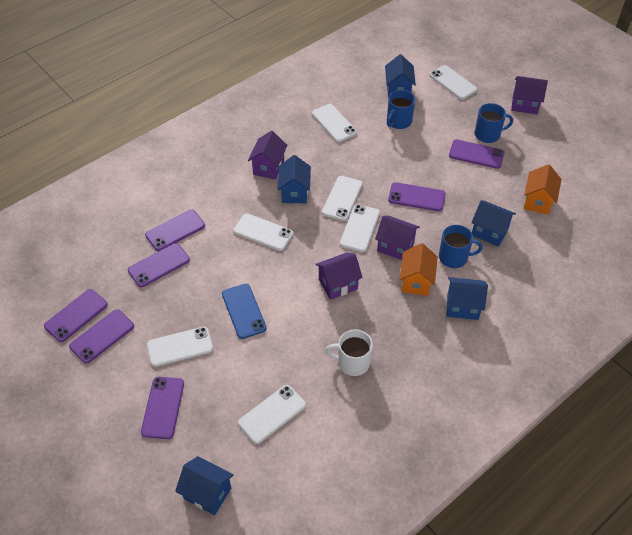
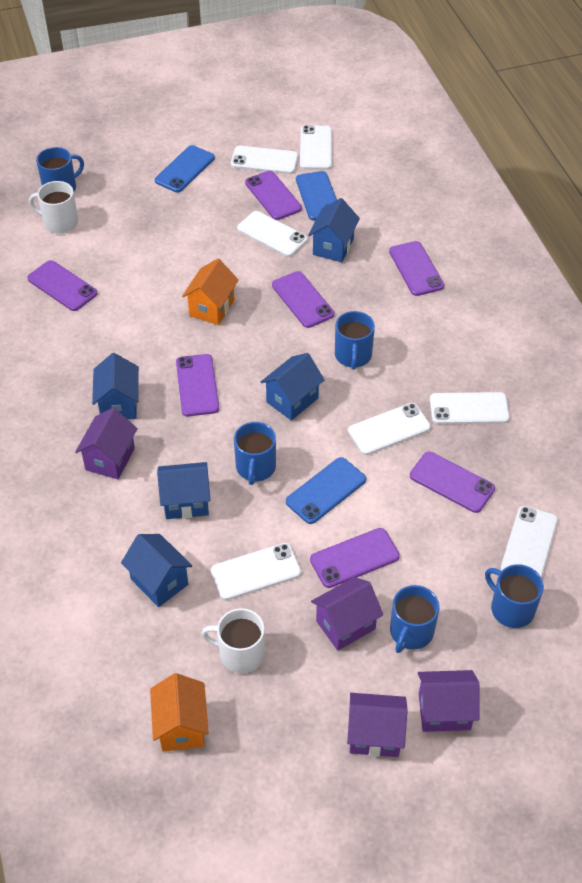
blue mug: [387,90,415,129] [439,225,483,268] [474,103,513,143] = 3 -> [36,147,84,191] [234,422,276,485] [335,311,375,370] [390,585,440,653] [485,564,544,628] = 5
blue phone: [222,284,267,339] = 1 -> [155,145,215,192] [286,457,366,524] [296,171,337,220] = 3
white mug: [326,329,373,376] = 1 -> [29,181,78,234] [201,608,265,673] = 2

